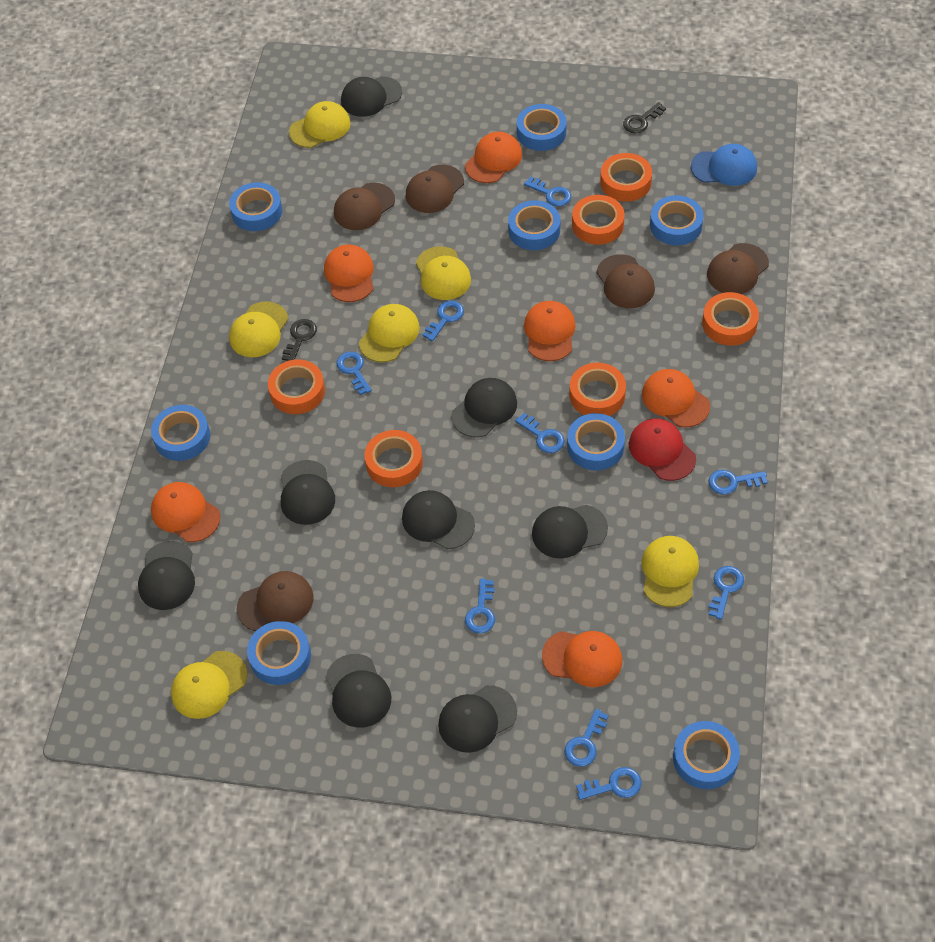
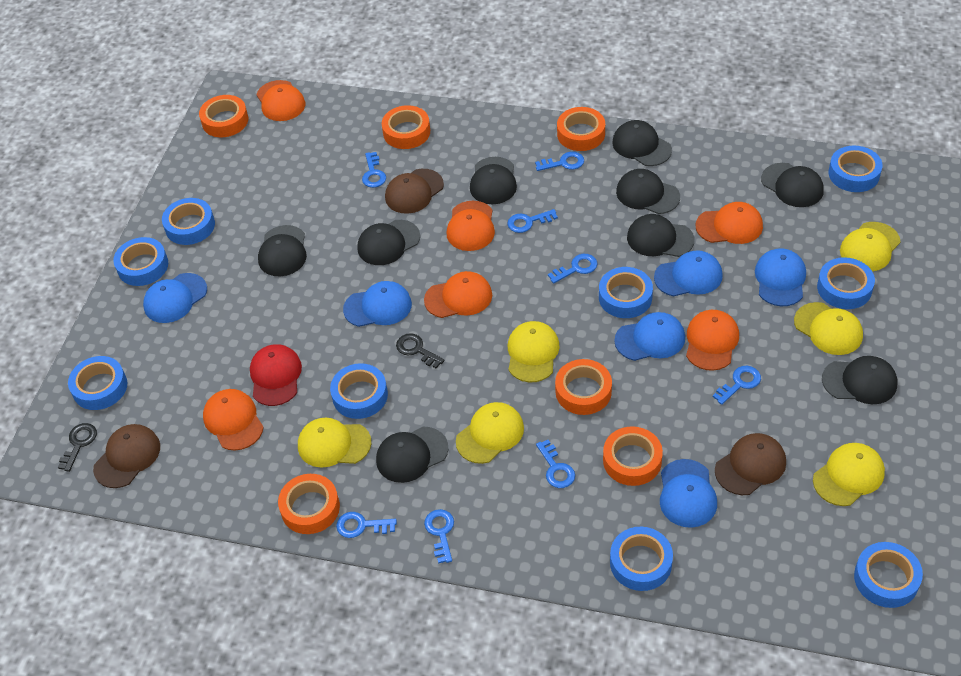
black cap: [138,541,195,610] [281,460,335,525] [326,654,391,728] [341,76,402,117] [402,490,475,549] [438,685,517,753] [451,378,517,437] [532,505,608,559] = 8 -> [258,225,307,276] [357,220,420,265] [376,427,449,483] [470,157,517,204] [612,120,672,166] [616,169,680,214] [627,214,695,257] [761,163,824,207] [822,356,898,404] = 9
blue cap: [691,144,757,186] = 1 -> [143,273,207,323] [343,281,412,327] [614,312,685,361] [654,250,723,297] [660,459,717,528] [755,248,806,306] = 6
blue key: [336,352,372,395] [423,301,464,342] [465,579,495,634] [515,413,565,453] [524,177,571,207] [565,709,609,767] [576,767,642,800] [709,470,768,495] [709,566,744,620] = 9 -> [336,512,397,538] [362,152,386,188] [424,509,454,564] [507,209,558,233] [535,152,584,171] [536,440,575,488] [548,254,598,284] [713,366,761,405] = 8
blue tape: [151,405,210,461] [229,182,282,231] [247,621,311,685] [508,200,560,250] [517,104,567,151] [567,413,625,470] [650,195,704,245] [673,721,740,789] = 8 -> [68,356,127,410] [113,237,168,286] [162,198,215,245] [330,363,388,419] [599,267,653,318] [610,527,673,591] [817,257,875,309] [829,146,882,192] [854,542,923,608] = 9
brown cap: [237,571,313,631] [334,183,395,230] [406,165,464,213] [596,254,655,309] [707,243,769,294] = 5 -> [93,424,160,488] [385,169,444,214] [715,433,786,495] = 3

